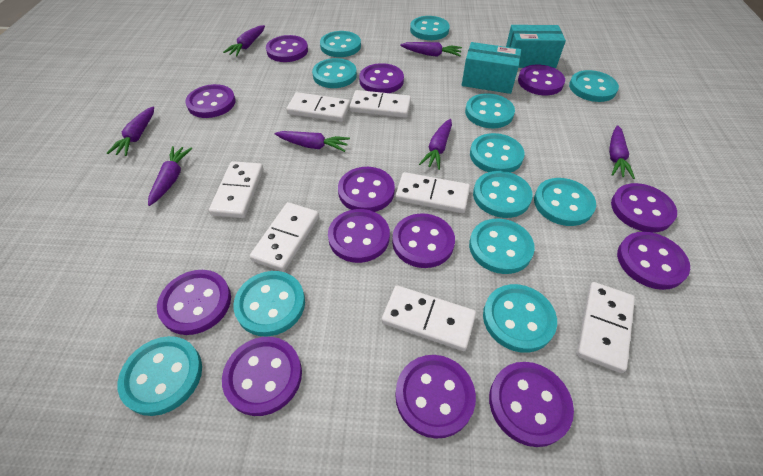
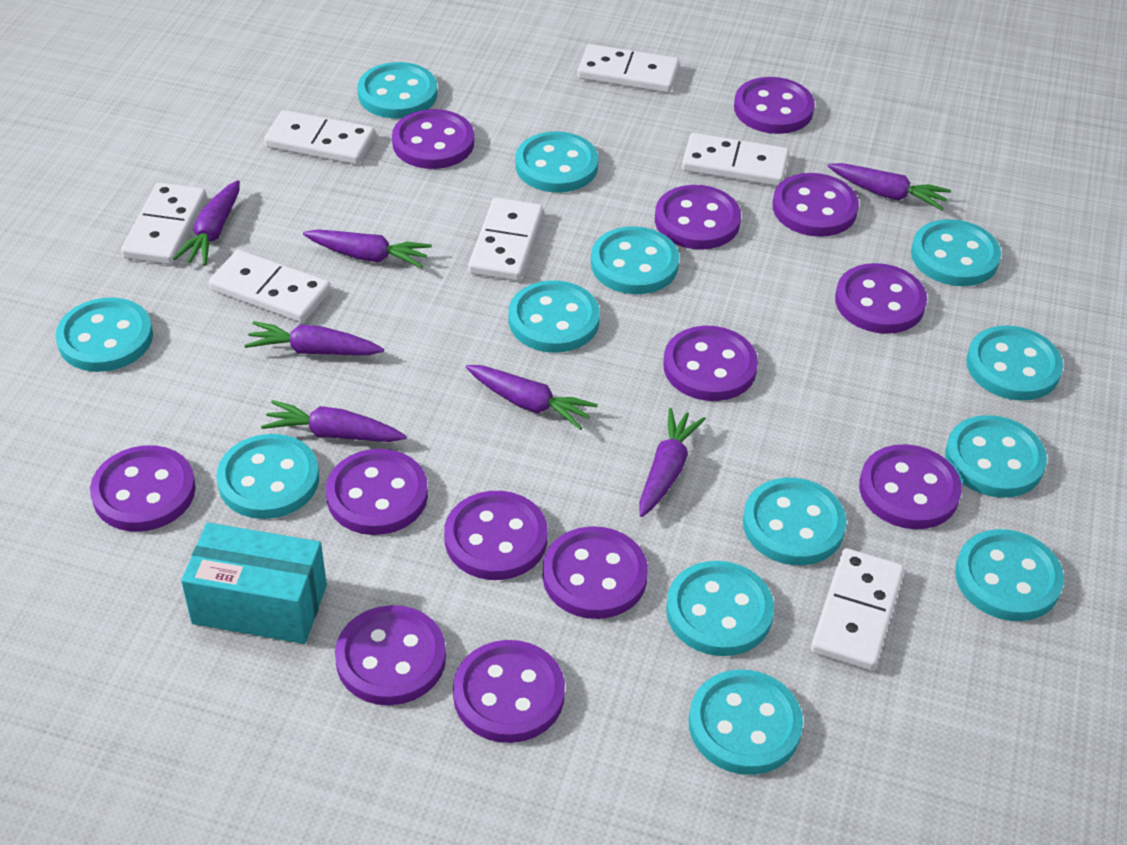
turquoise box: [462,42,521,94] [506,25,566,68] = 2 -> [181,522,327,644] = 1
turquoise button: [118,336,202,416] [233,271,305,336] [312,58,357,88] [320,31,361,57] [410,16,450,40] [465,93,515,128] [469,218,535,274] [470,133,525,173] [473,171,533,218] [483,284,557,353] [534,178,596,226] [569,70,619,102] = 12 -> [56,298,153,372] [217,434,319,519] [357,62,437,119] [509,280,600,353] [516,132,598,193] [591,226,679,294] [666,561,774,656] [689,670,803,775] [743,478,847,565] [911,219,1001,286] [945,415,1047,498] [955,529,1064,621] [966,325,1063,401] = 13

